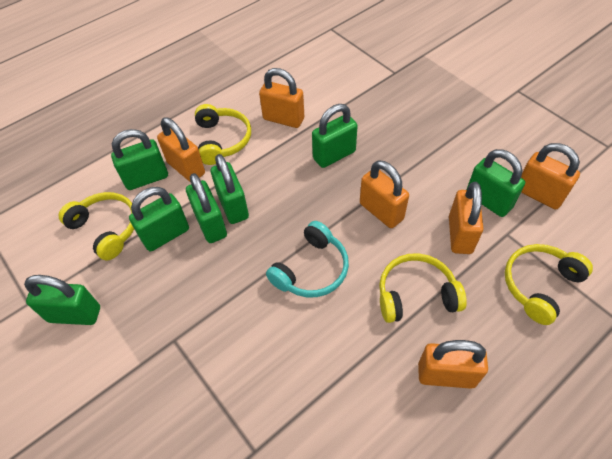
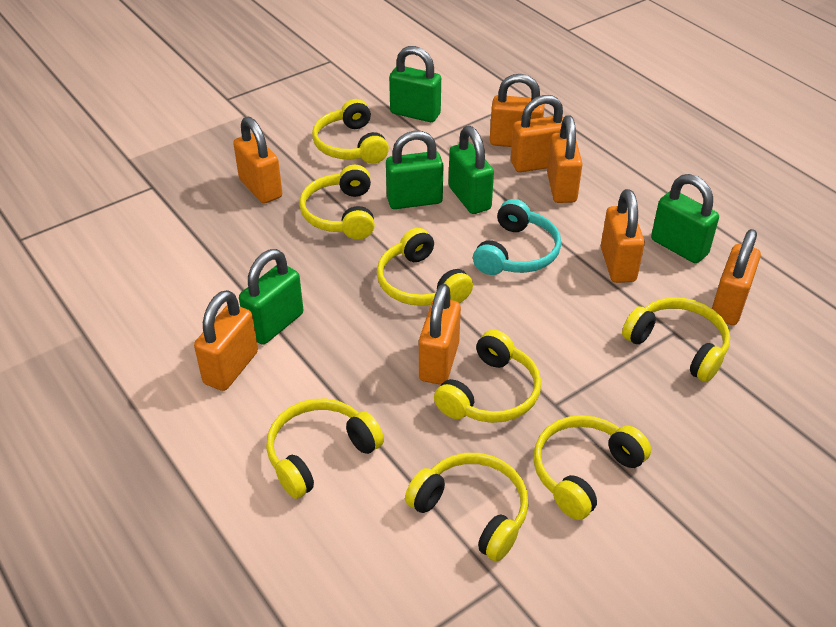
green padlock: [24,275,100,325] [111,129,168,190] [129,187,189,251] [186,173,227,243] [211,154,249,224] [312,104,358,168] [466,149,525,217] = 7 -> [239,249,303,345] [386,131,443,209] [389,46,441,122] [449,126,494,214] [651,174,719,263] = 5
orange padlock: [157,118,205,182] [259,68,304,128] [360,160,409,228] [418,340,488,389] [449,182,484,254] [521,143,580,209] = 6 -> [194,290,258,391] [233,117,282,204] [419,284,461,385] [490,74,545,147] [511,95,564,172] [547,115,583,203] [601,189,645,283] [712,229,761,325] = 8
yellow headphones: [58,192,134,260] [195,104,251,165] [379,253,467,323] [505,244,593,325] = 4 -> [266,399,384,499] [299,165,375,239] [312,99,389,164] [377,228,473,306] [405,453,529,561] [434,330,541,423] [533,415,651,520] [622,297,730,382] = 8

